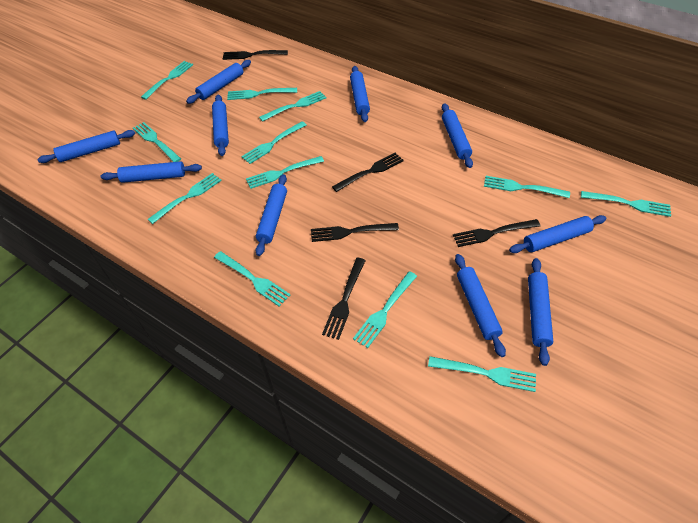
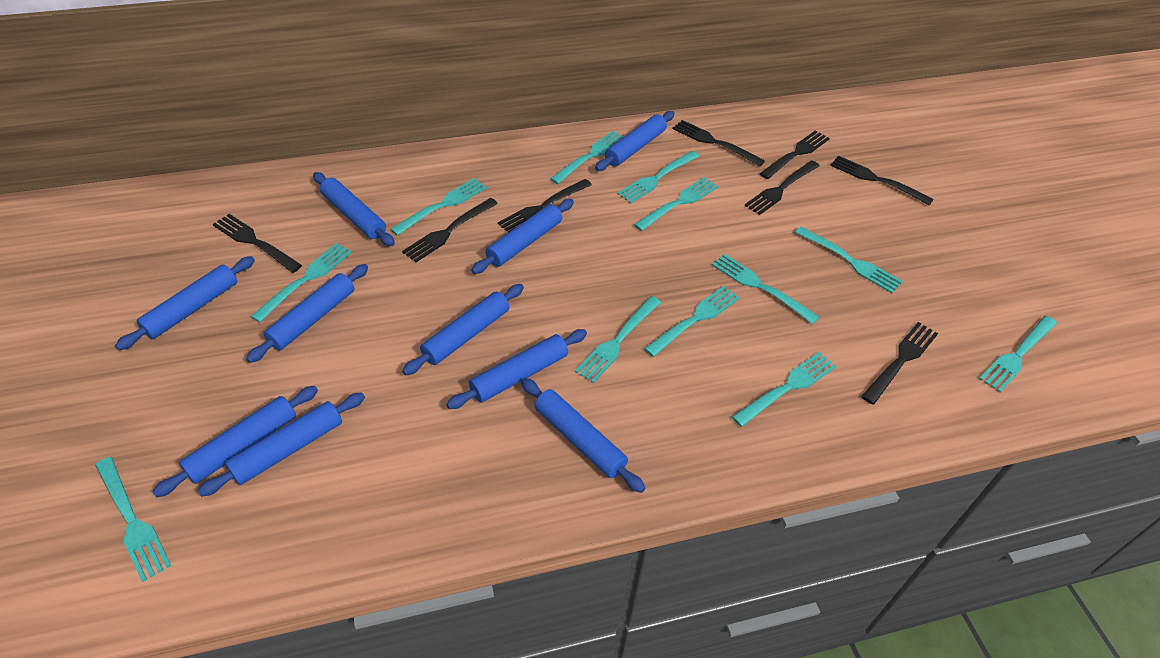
black fork: [223,50,288,60] [311,223,399,242] [322,258,366,340] [332,153,404,192] [453,219,540,247] = 5 -> [213,214,302,273] [402,198,498,262] [498,179,592,233] [672,120,765,167] [745,160,820,215] [759,130,830,179] [830,156,934,205] [861,322,938,405] = 8

